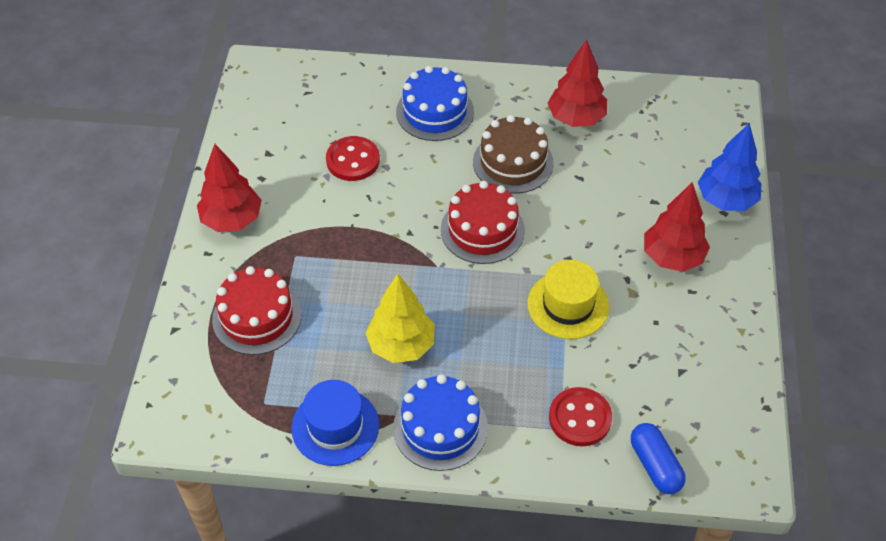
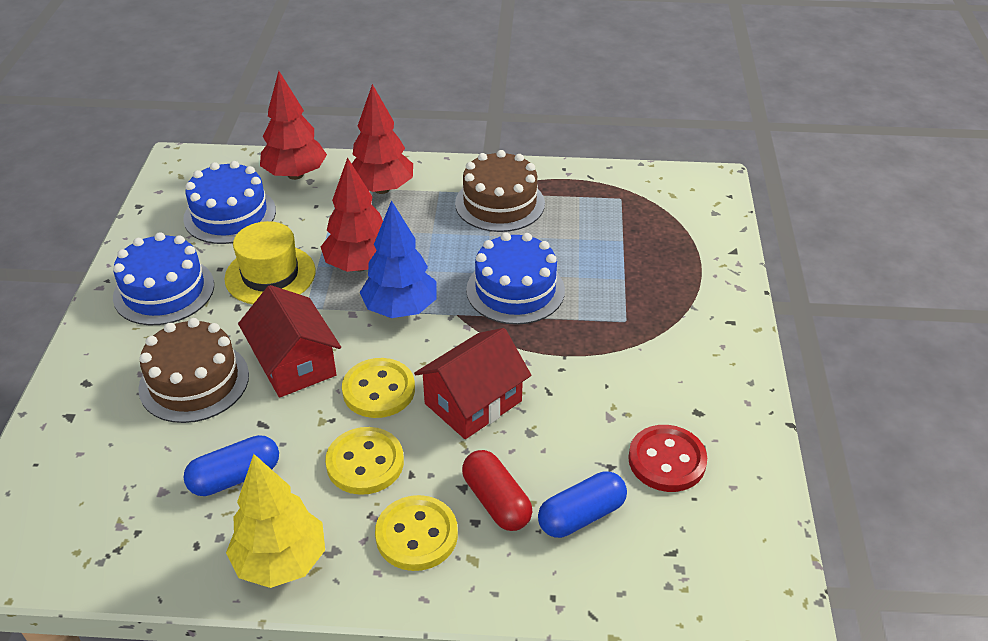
blue cake: [393,374,488,471] [396,66,474,141] = 2 -> [113,232,214,325] [183,161,276,244] [466,232,565,325] = 3
blue capsule: [631,423,686,494] = 1 -> [183,435,279,496] [538,471,627,538] = 2
blue hat: [292,380,379,466] = 1 -> none = 0
brown cake: [473,115,554,194] = 1 -> [138,318,249,423] [455,150,545,232] = 2
red button: [326,136,380,181] [549,387,612,446] = 2 -> [628,425,707,492] = 1
red cake: [212,266,301,355] [441,181,525,264] = 2 -> none = 0
red capsule: none = 0 -> [462,450,532,531] = 1
red house: none = 0 -> [238,285,341,398] [414,328,531,439] = 2
yellow button: none = 0 -> [325,427,404,495] [342,358,415,418] [375,495,458,571] = 3

